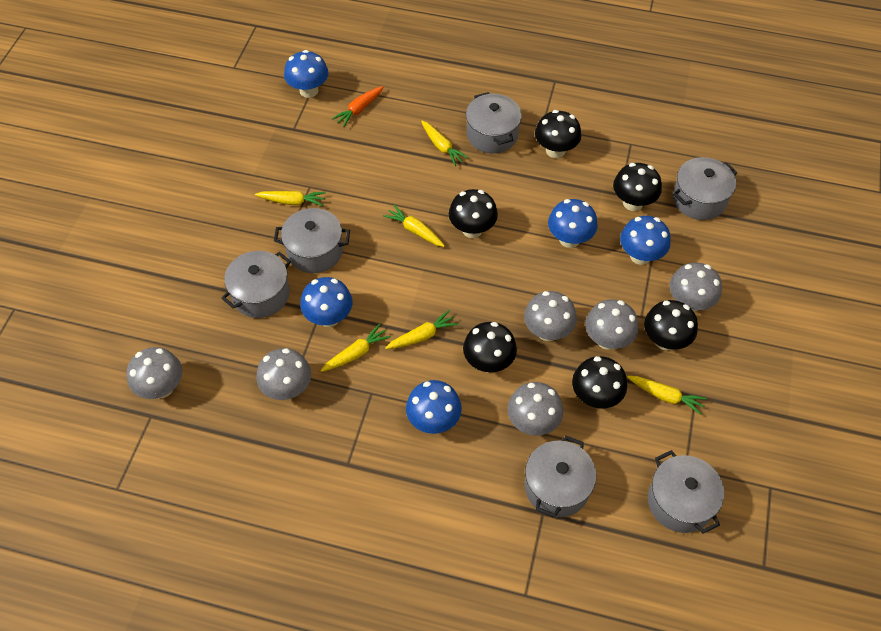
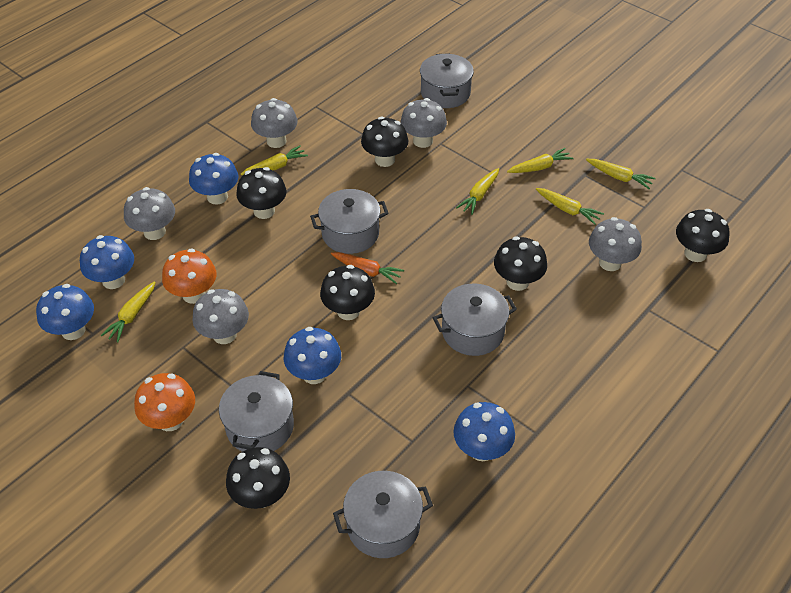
grey mushroom: [127,347,183,399] [256,348,311,400] [507,382,563,436] [524,291,577,341] [585,299,639,350] [670,263,722,312] = 6 -> [124,187,175,240] [192,289,249,344] [251,98,298,148] [400,98,447,148] [589,217,642,271] = 5
grey pot: [222,251,291,318] [274,208,350,273] [466,92,522,153] [525,436,596,518] [648,450,724,534] [673,157,737,220] = 6 -> [219,371,294,452] [310,189,389,254] [333,471,433,558] [420,53,474,108] [433,283,517,356] = 5
orange mushroom: none = 0 -> [134,373,195,431] [162,249,217,304] = 2

